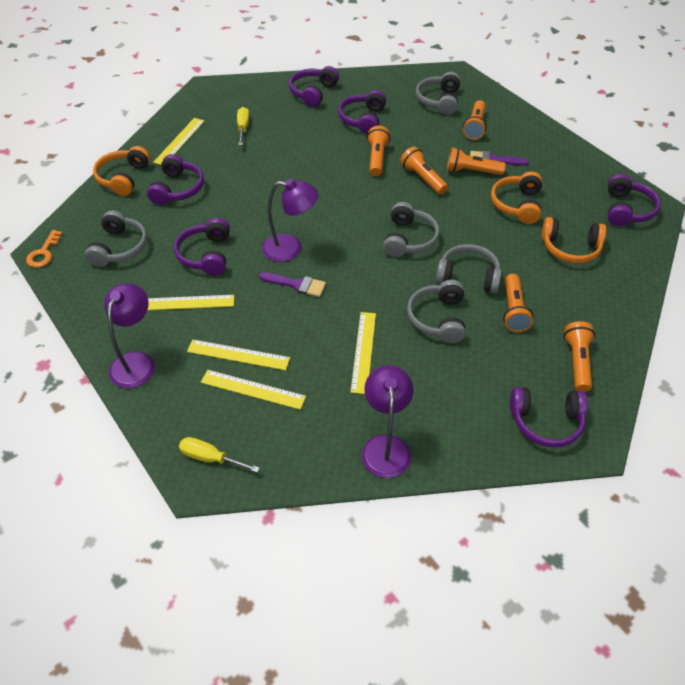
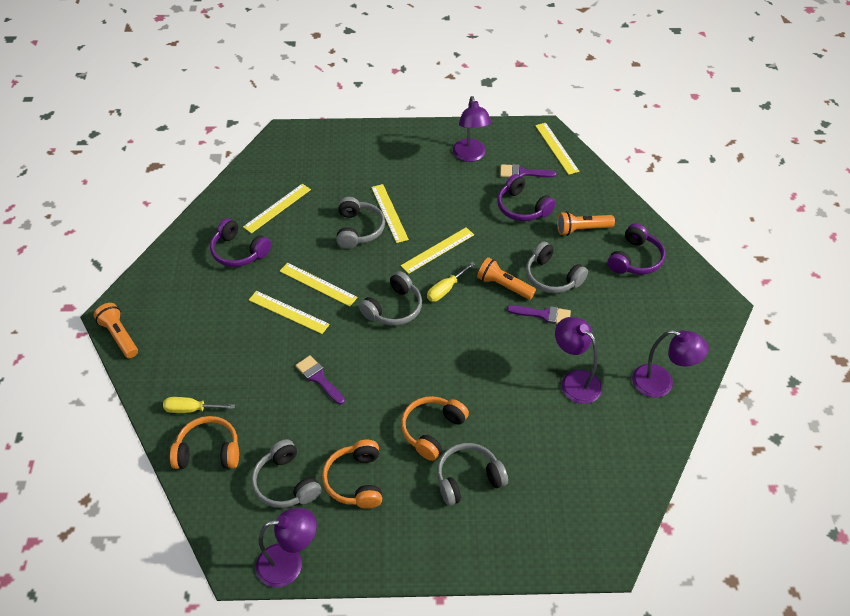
orange flashlight: [367,126,390,176] [400,147,448,195] [447,148,506,175] [463,100,486,140] [503,274,533,332] [564,321,595,392] = 6 -> [94,303,138,358] [477,257,536,300] [557,211,615,236] = 3
orange key: [26,230,63,268] = 1 -> none = 0
purple brush: [259,272,326,297] [470,151,529,165] = 2 -> [295,355,345,405] [500,164,556,177] [507,305,571,324] = 3
purple headphones: [147,154,204,205] [174,218,230,275] [289,66,339,107] [338,90,386,135] [510,387,588,447] [608,174,661,226] = 6 -> [210,218,271,267] [497,174,556,221] [607,223,665,275] = 3
purple lamp: [104,284,155,388] [262,179,319,262] [362,365,414,478] = 3 -> [256,508,317,587] [453,96,492,162] [555,317,602,404] [632,330,709,398] = 4
yellow ruler: [148,295,234,310] [153,118,205,165] [187,339,290,370] [201,370,306,410] [350,312,376,394] = 5 -> [243,184,311,233] [249,291,330,334] [280,262,358,306] [371,184,409,243] [401,227,474,274] [535,123,579,175] = 6

